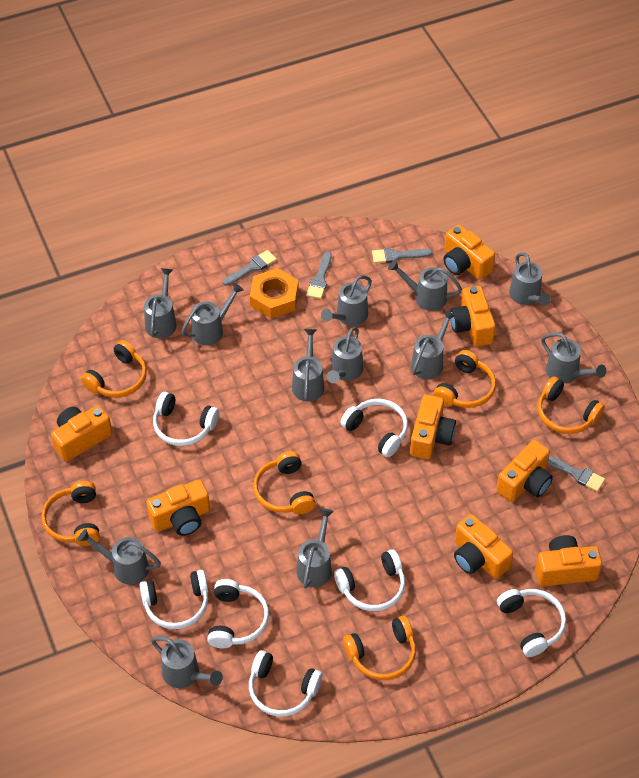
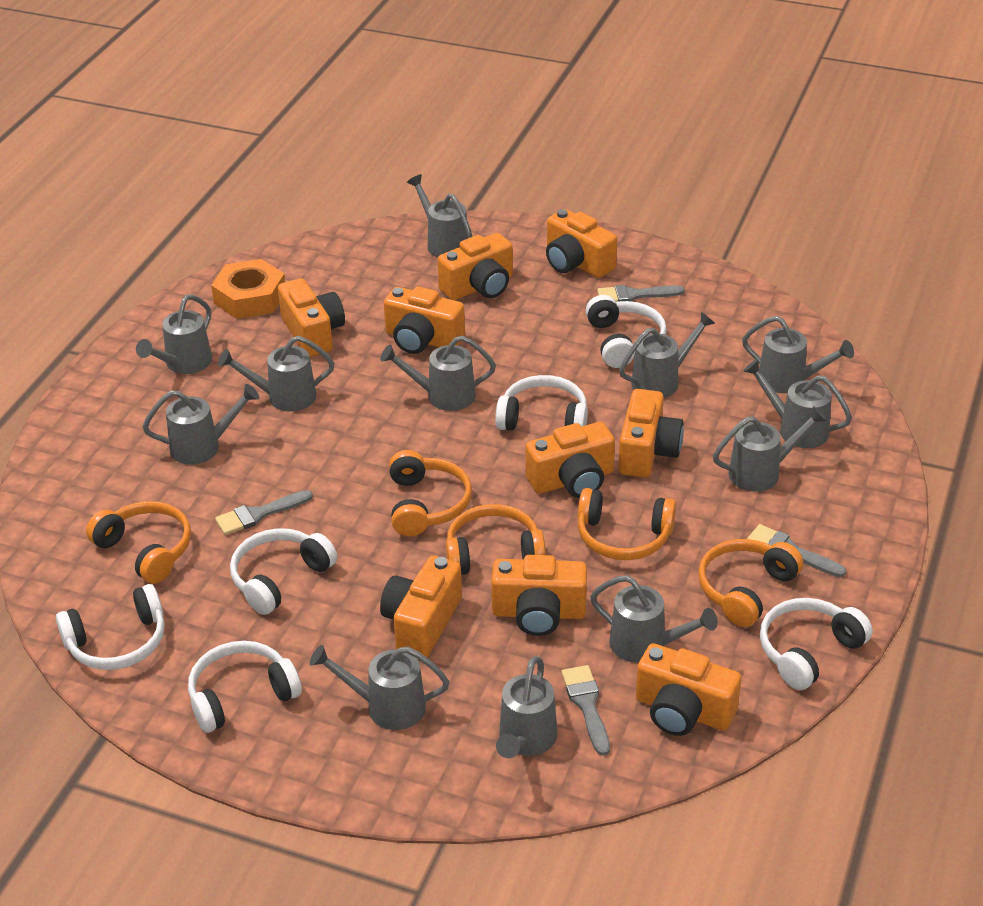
orange camera: [51,405,112,462] [146,480,210,536] [410,395,456,459] [443,225,495,280] [450,286,496,346] [454,514,513,579] [496,440,553,502] [535,535,602,586] = 8 -> [278,278,345,357] [380,556,462,657] [384,287,465,354] [437,233,513,300] [491,555,587,636] [525,422,615,498] [546,209,617,278] [618,389,684,478] [636,643,741,736] = 9
orange headphones: [41,481,100,546] [81,340,147,397] [253,451,316,514] [343,616,416,680] [433,350,496,408] [538,376,605,434] = 6 -> [86,501,191,584] [389,450,472,536] [446,504,546,575] [578,488,676,560] [698,539,803,627] = 5
white headphones: [139,570,208,629] [153,392,219,446] [207,579,269,648] [249,650,322,717] [334,549,405,611] [341,399,408,457] [497,589,566,657] = 7 -> [56,584,165,670] [188,641,302,733] [230,528,337,615] [495,375,588,431] [586,295,667,368] [760,598,873,690] = 6

